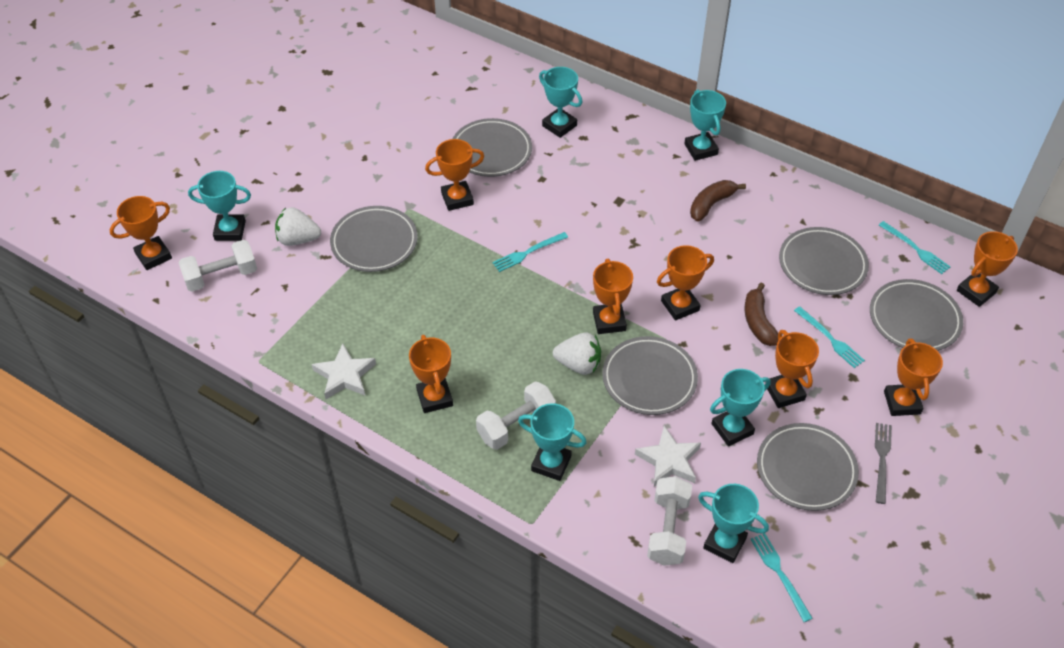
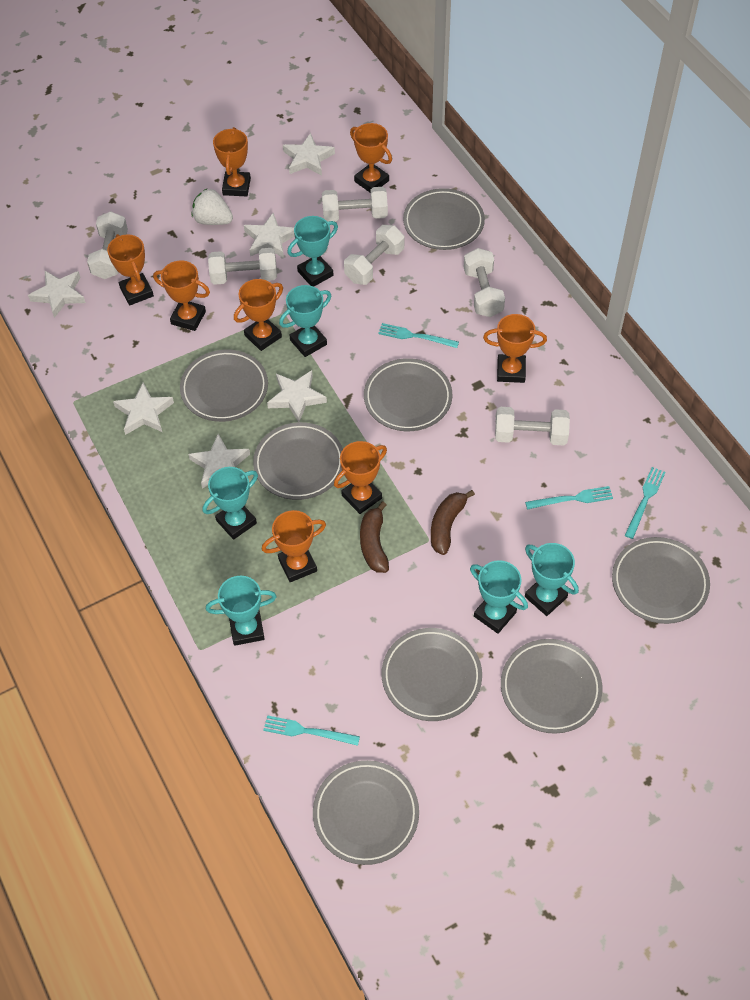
grey fork: [875,423,892,504] = 1 -> none = 0
grey plate: [330,206,418,272] [453,118,532,177] [602,336,698,415] [757,423,859,511] [779,227,869,295] [870,279,963,351] = 6 -> [180,349,268,422] [253,422,343,500] [313,760,419,865] [364,358,452,431] [382,628,482,721] [403,188,485,250] [501,639,603,734] [612,537,710,624] = 8
white dumbbell: [178,240,257,292] [476,382,556,450] [647,476,692,566] = 3 -> [87,211,128,279] [208,248,277,285] [322,187,388,222] [344,225,404,285] [464,248,505,317] [495,407,570,445] = 6
white star: [312,344,376,399] [635,426,701,487] = 2 -> [28,271,86,318] [113,382,174,435] [188,434,250,489] [244,213,295,258] [267,370,327,422] [283,133,335,176] = 6
white strawberry: [275,207,321,246] [553,332,601,375] = 2 -> [191,189,233,225] = 1

